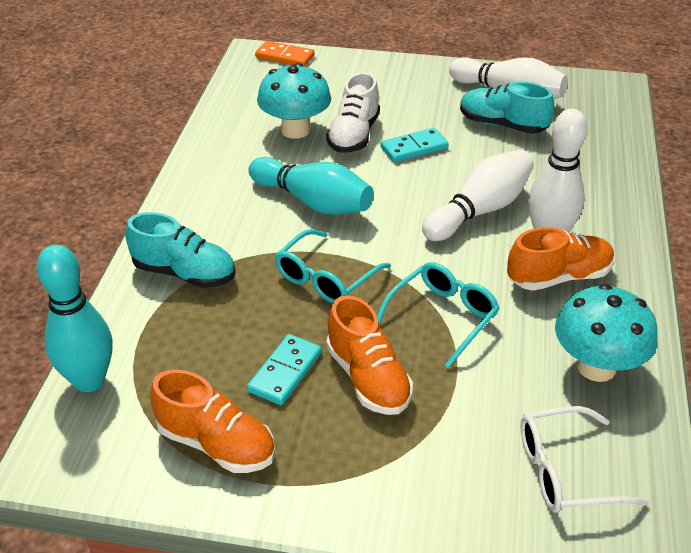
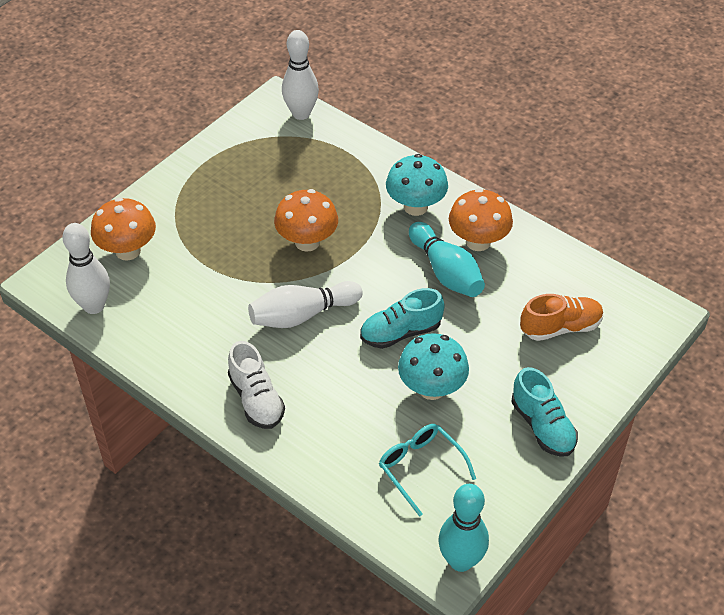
orange domino: [255,41,315,67] = 1 -> none = 0
orange mushroom: none = 0 -> [91,197,156,261] [274,189,338,252] [449,188,513,251] = 3
orange shoe: [150,370,275,473] [326,295,413,415] [507,227,615,291] = 3 -> [520,294,603,341] = 1
turquoise domino: [247,334,322,405] [381,128,449,162] = 2 -> none = 0
turquoise glasses: [275,229,391,303] [377,262,499,368] = 2 -> [379,424,476,517] = 1
white glasses: [520,406,649,513] = 1 -> none = 0

